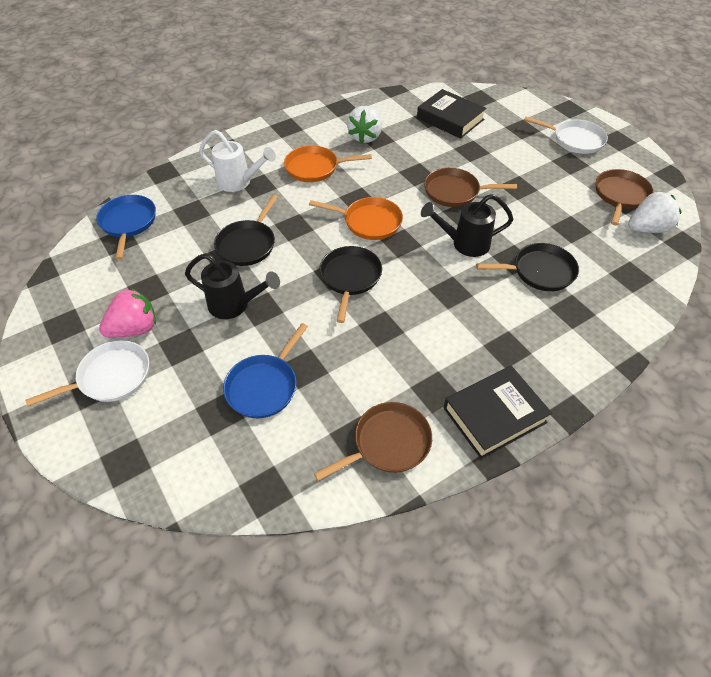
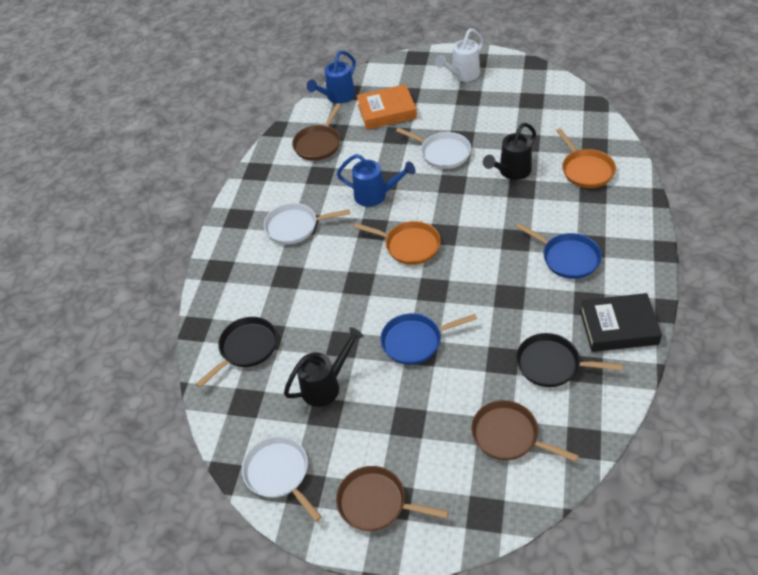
black book: [417,89,486,139] [444,366,552,459] = 2 -> [580,293,662,352] = 1
black pan: [214,195,278,266] [319,246,382,323] [476,243,579,291] = 3 -> [196,317,277,388] [516,333,623,387] = 2
blue watering can: none = 0 -> [307,50,356,104] [337,154,416,207] = 2
orange book: none = 0 -> [356,84,417,130] = 1
pink strawberry: [99,288,156,338] = 1 -> none = 0
white pan: [25,340,149,406] [524,116,608,154] = 2 -> [242,436,322,522] [264,203,350,244] [396,127,471,169] = 3
white strawberry: [347,106,382,144] [628,192,681,233] = 2 -> none = 0

